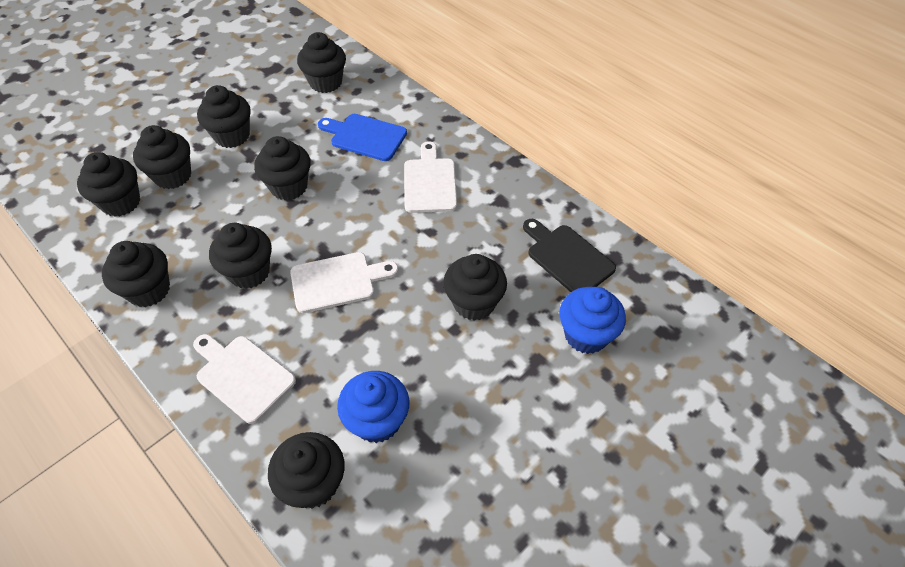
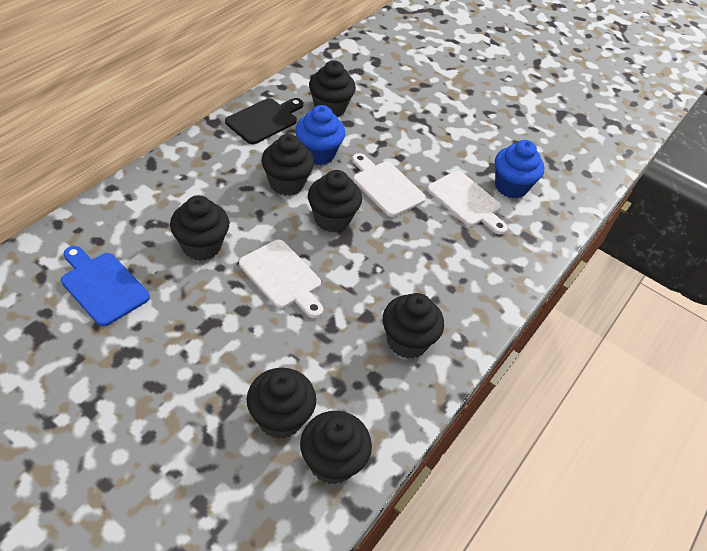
black cupcake: [77,152,140,217] [102,241,170,307] [133,125,191,189] [197,85,251,148] [209,223,272,289] [254,136,311,200] [268,432,345,509] [297,32,346,93] [443,254,507,321] = 9 -> [170,196,230,261] [247,368,316,439] [261,134,314,196] [300,411,372,484] [308,170,362,232] [309,60,356,117] [383,293,444,359] = 7

